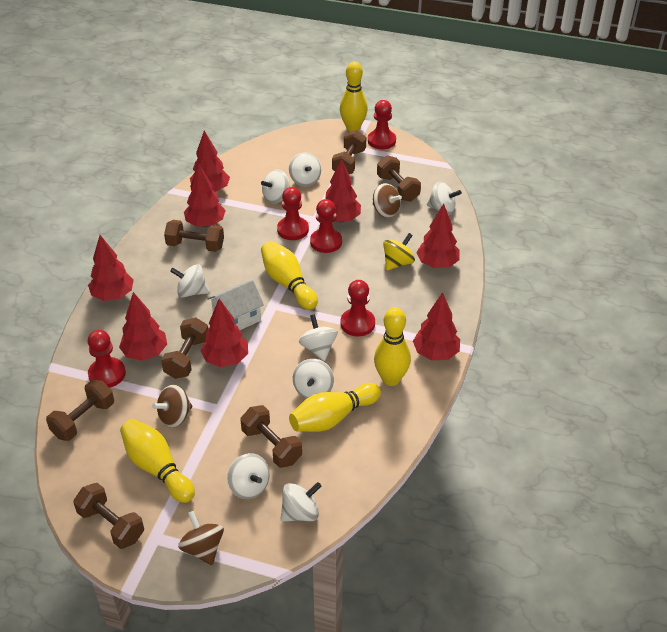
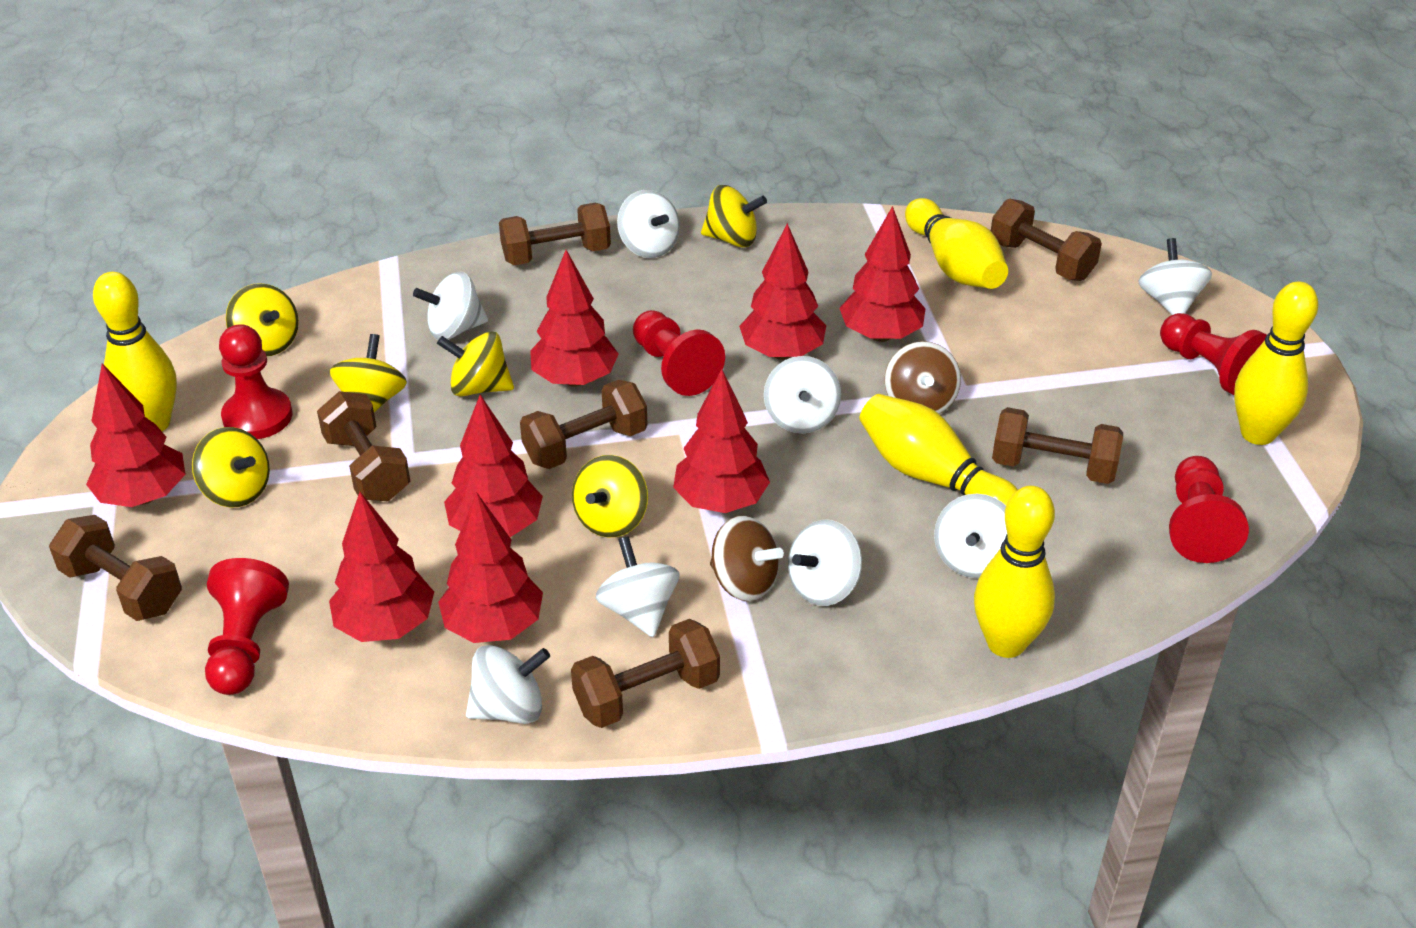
brown spinning top: [152,385,192,428] [178,511,224,565] [373,183,402,218] = 3 -> [710,516,784,602] [884,341,961,414] = 2
white house: [207,280,264,330] = 1 -> none = 0
yellow spinning top: [383,233,415,270] = 1 -> [192,427,270,507] [226,283,299,356] [330,334,407,412] [437,331,514,397] [572,455,648,537] [701,185,767,248] = 6

